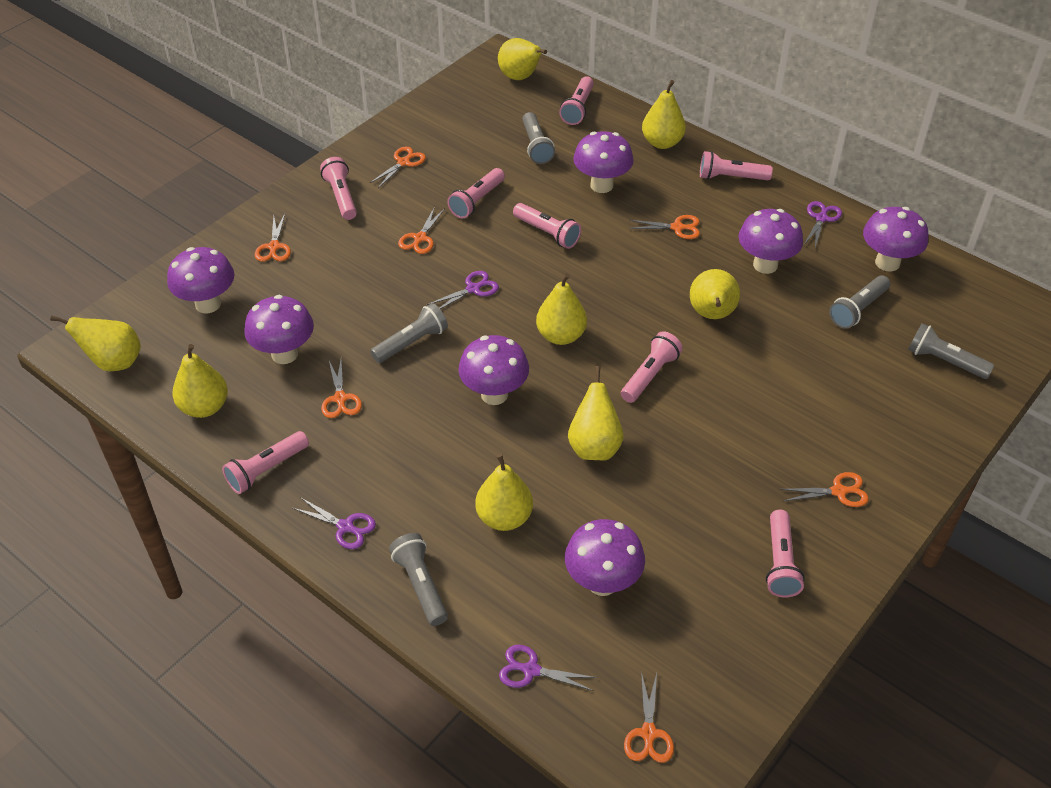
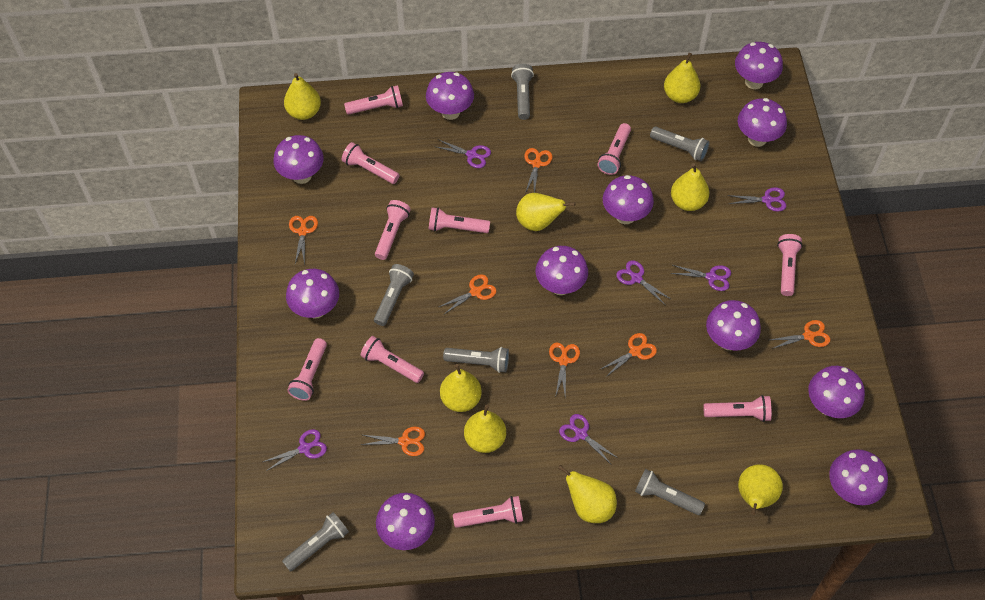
grey flashlight: [370,303,448,363] [389,533,448,626] [522,112,555,164] [829,275,890,329] [908,323,994,379] = 5 -> [282,512,349,572] [374,264,414,326] [443,347,509,373] [511,64,534,120] [635,469,705,515] [650,127,710,161] = 6
pink flashlight: [222,431,309,494] [320,157,357,220] [447,168,505,219] [513,203,581,249] [559,76,594,125] [621,331,683,403] [700,151,773,180] [766,509,805,598] = 8 -> [287,338,327,401] [342,142,400,184] [344,85,403,115] [361,336,424,383] [375,200,411,260] [429,207,490,233] [453,496,523,528] [597,123,631,175] [703,395,772,422] [777,234,803,296] = 10
purple mushroom: [167,247,234,313] [244,295,314,364] [458,335,529,405] [565,519,645,596] [573,131,634,193] [738,209,803,274] [863,207,928,271] = 7 -> [273,135,324,184] [286,269,339,318] [376,493,435,550] [426,72,474,120] [536,246,588,295] [603,175,654,224] [706,300,761,351] [735,42,783,89] [738,98,787,147] [808,366,865,418] [829,449,888,505] = 11
purple scissors: [292,497,376,549] [427,271,499,309] [499,645,597,691] [804,201,842,247] = 4 -> [263,429,327,471] [434,139,491,168] [559,414,618,464] [616,261,672,305] [670,265,731,291] [728,187,786,212] = 6

